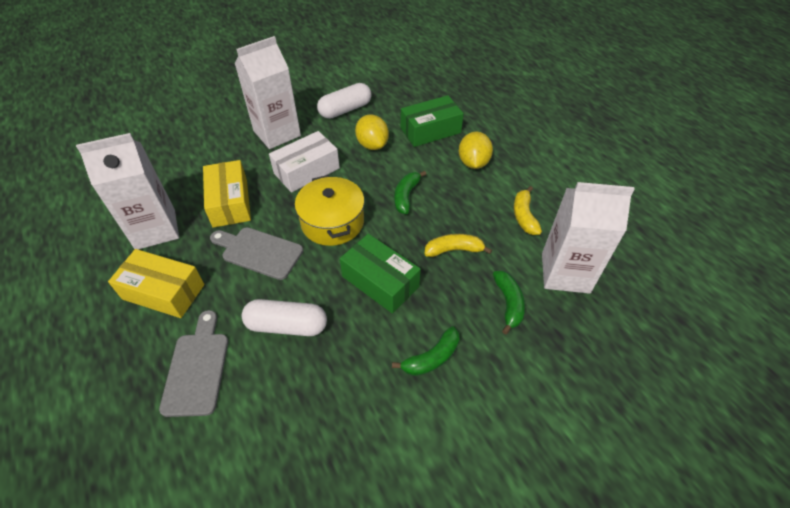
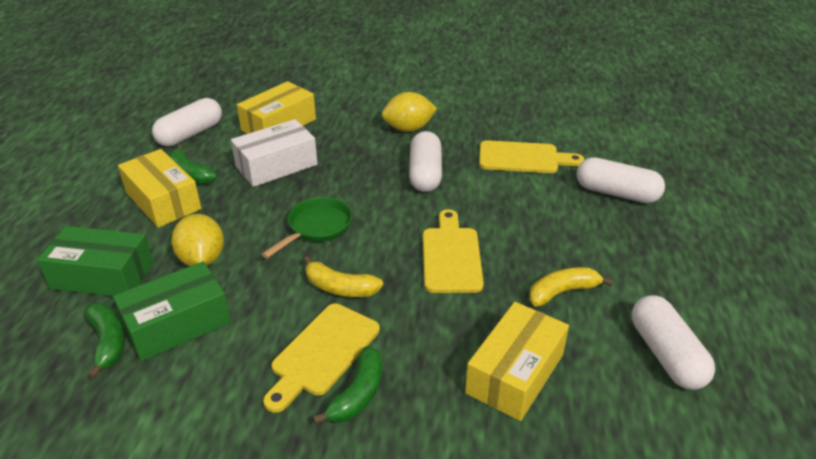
green pan: none = 0 -> [262,197,352,258] = 1
grey cutting board: [159,310,228,417] [210,227,303,280] = 2 -> none = 0
white capsule: [242,299,327,336] [317,83,371,119] = 2 -> [152,98,222,146] [409,131,442,192] [576,157,665,203] [632,295,715,390] = 4
white carton: [76,133,179,250] [234,36,301,149] [542,182,635,294] = 3 -> none = 0
yellow box: [108,249,204,318] [203,160,251,228] = 2 -> [118,149,201,228] [237,81,316,134] [465,302,569,421] = 3
yellow cutting board: none = 0 -> [263,304,380,413] [423,209,484,293] [479,140,584,173] = 3
yellow pot: [295,175,365,246] = 1 -> none = 0

